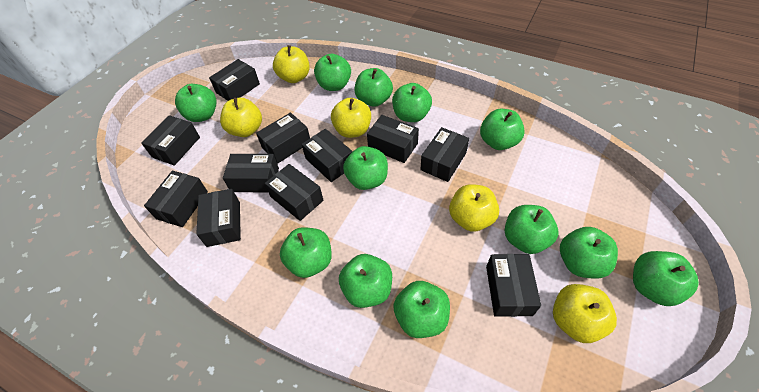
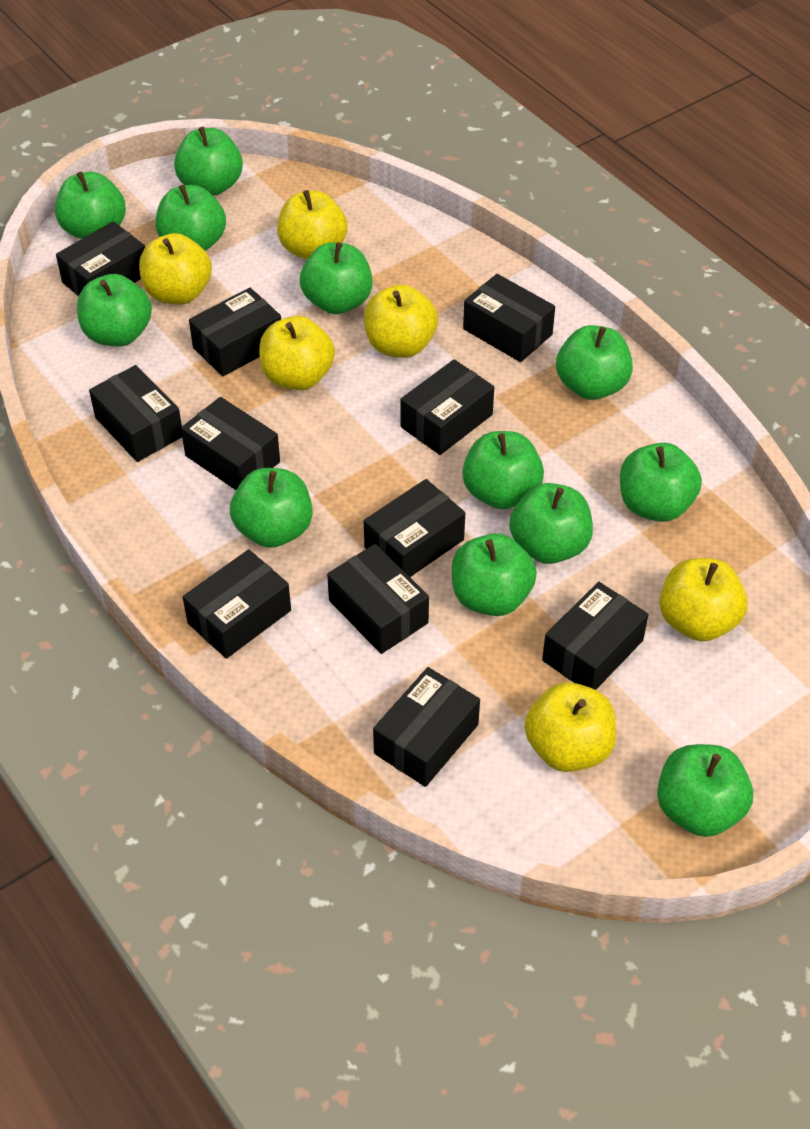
yellow apple: [220,98,262,137] [273,45,310,83] [331,98,371,138] [449,184,499,232] [553,284,617,343] = 5 -> [139,233,212,305] [259,316,335,390] [277,190,348,260] [364,285,438,358] [525,682,616,772] [660,558,748,642] = 6

